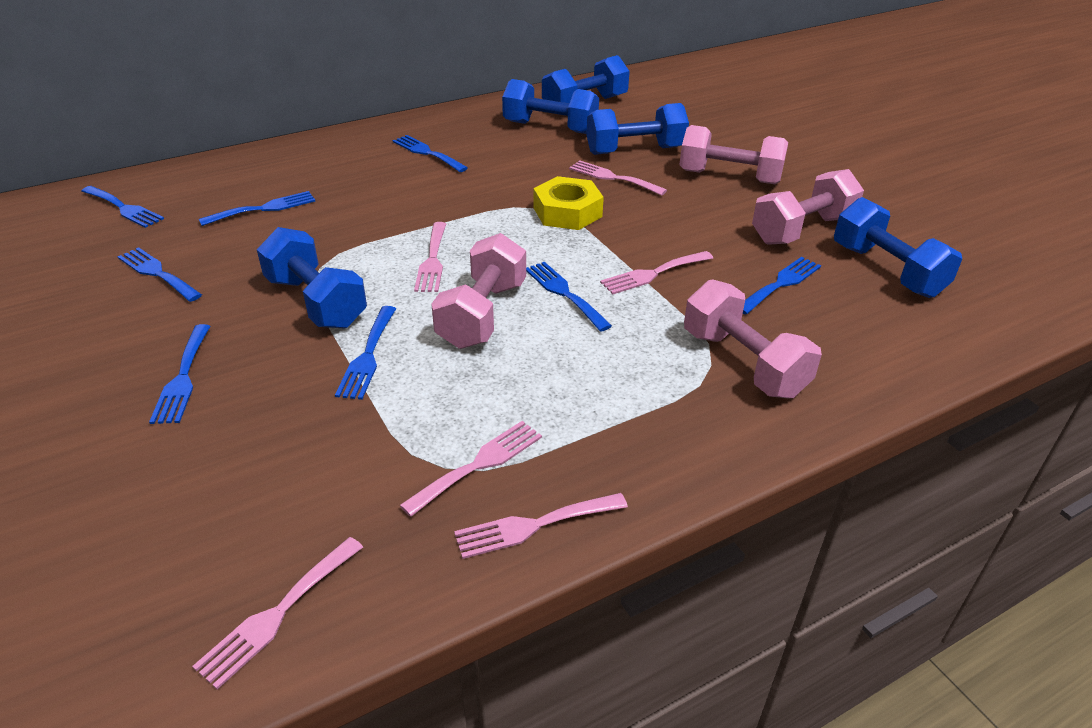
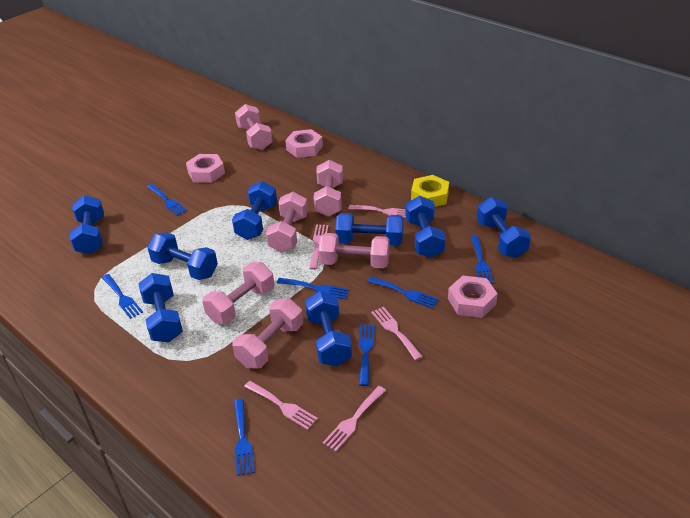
blue dumbbell: [257,227,367,329] [502,79,599,134] [542,55,630,103] [586,103,689,155] [834,197,962,298] = 5 -> [69,195,104,254] [138,273,183,342] [147,232,218,280] [232,181,277,240] [305,291,352,366] [335,213,403,246] [406,196,446,258] [477,197,531,258] = 8
blue fork: [82,186,164,228] [117,247,202,302] [149,324,210,424] [199,191,315,226] [335,306,396,400] [393,135,468,172] [526,262,612,332] [743,257,821,315] = 8 -> [102,274,143,319] [147,184,187,216] [234,399,255,476] [277,278,349,299] [359,324,375,386] [367,277,439,309] [471,236,494,284] = 7
pink dumbbell: [431,233,526,349] [679,125,788,184] [684,279,822,398] [752,169,864,245] = 4 -> [202,262,274,324] [232,298,303,368] [235,104,273,150] [266,192,308,253] [314,160,343,217] [318,233,390,269] = 6
pink fork: [192,537,363,689] [400,421,542,517] [414,222,446,292] [454,493,628,559] [569,160,667,196] [600,251,713,295] = 6 -> [244,381,318,430] [309,225,329,270] [323,386,386,452] [348,205,406,218] [371,307,423,361] = 5
pink nut: none = 0 -> [186,154,225,183] [285,129,323,158] [448,276,498,318] = 3

